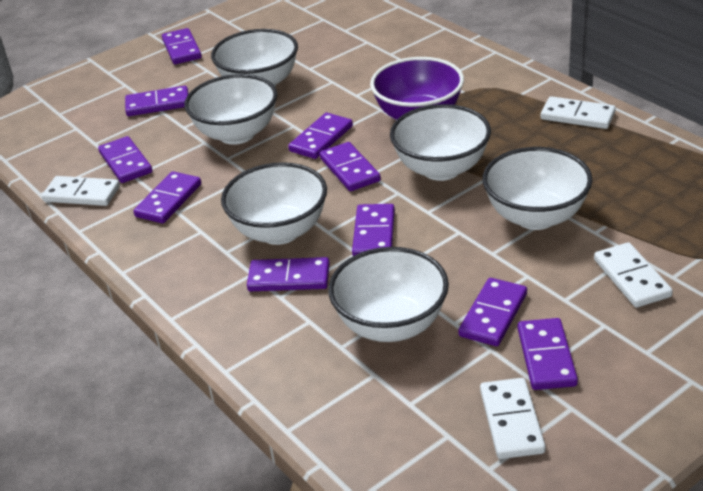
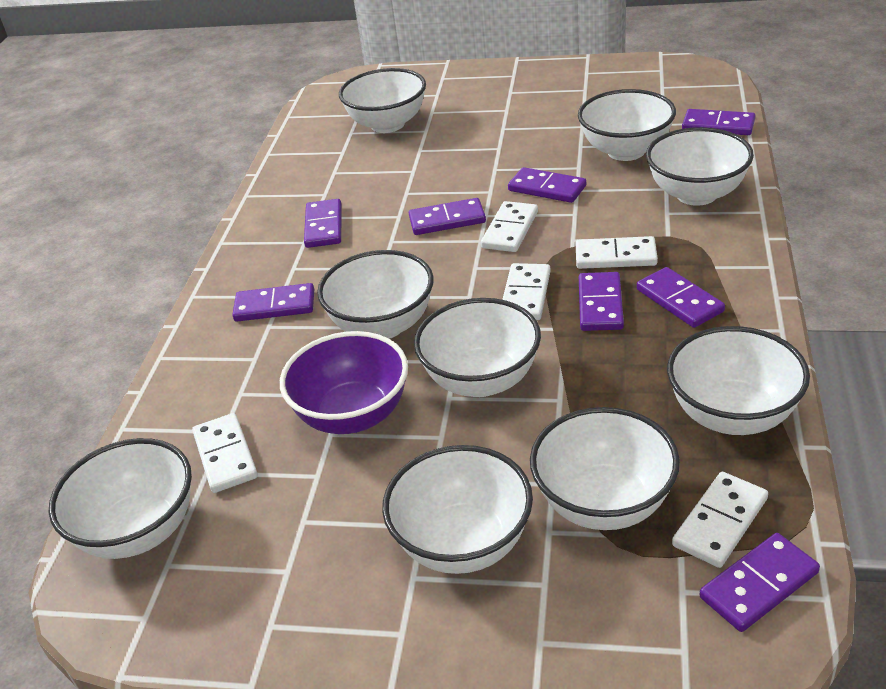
purple domino: [98,136,152,183] [125,86,189,116] [133,171,201,223] [162,28,202,64] [247,257,330,291] [288,113,353,159] [319,142,381,191] [352,204,395,256] [458,278,527,346] [518,318,578,390] = 10 -> [232,283,314,322] [304,199,342,248] [409,198,486,235] [508,167,586,203] [579,272,624,331] [637,267,725,328] [682,109,755,135] [700,533,820,632] = 8
white bowl: [184,74,277,145] [211,29,298,87] [221,162,327,245] [328,247,449,342] [390,104,491,181] [482,147,593,230] = 6 -> [49,438,192,559] [317,250,434,339] [339,68,426,133] [382,445,533,574] [414,298,541,397] [530,407,680,530] [578,89,676,161] [646,127,754,206] [667,326,810,435] = 9
white domino: [42,176,120,206] [480,378,546,459] [541,96,616,129] [594,242,673,308] = 4 -> [192,413,258,493] [481,201,538,252] [502,263,551,320] [576,236,658,269] [672,472,768,568] = 5

